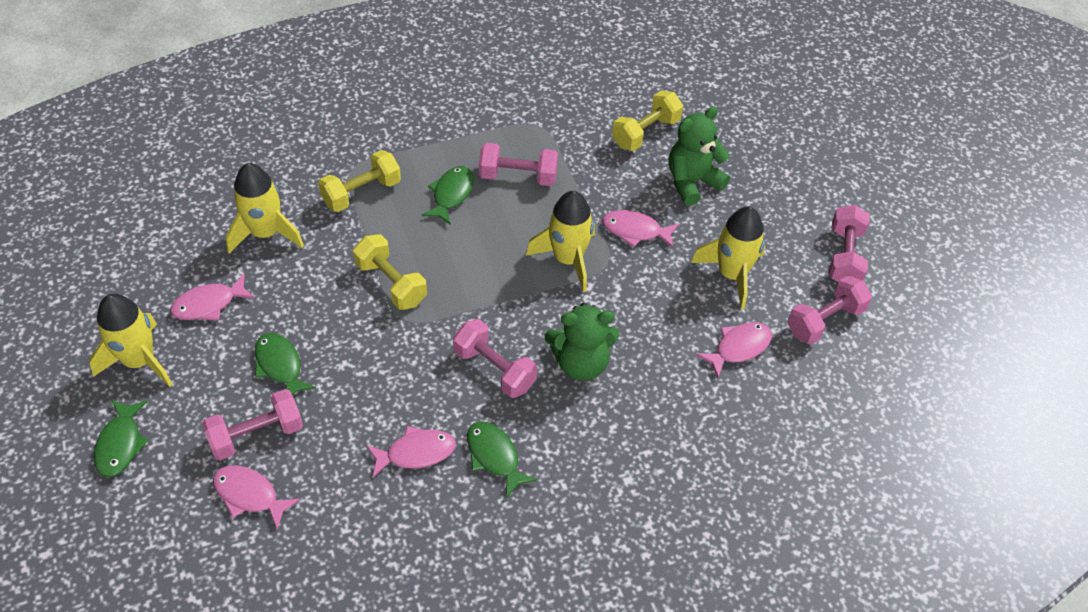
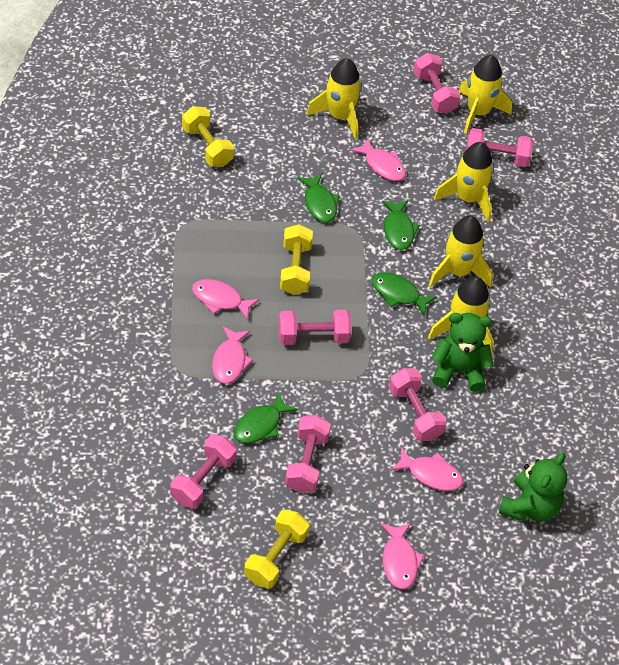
pink dumbbell: [202,389,303,461] [453,319,537,398] [479,143,558,186] [787,275,872,345] [829,205,870,282] = 5 -> [171,434,236,509] [278,310,351,345] [285,415,331,493] [389,368,447,441] [414,53,461,114] [466,128,533,167] = 6
yellow rocket: [89,294,173,387] [225,163,304,253] [526,191,595,292] [691,206,765,309] = 4 -> [307,58,362,140] [428,276,493,354] [429,216,493,287] [434,142,494,223] [459,55,512,134] = 5

